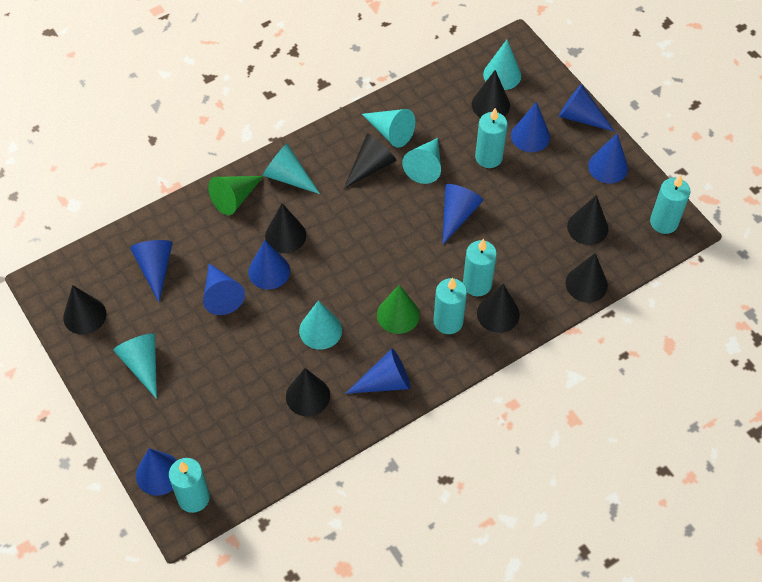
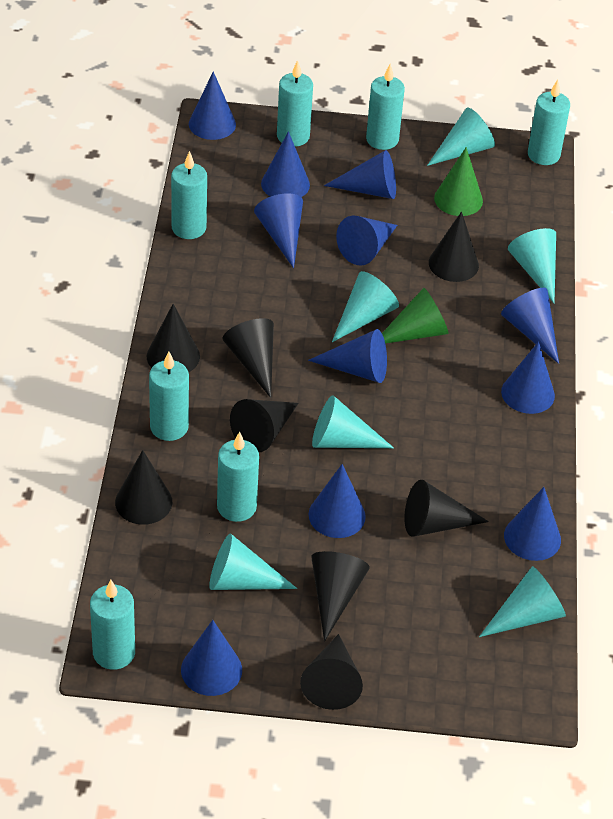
blue cone: [130,240,173,302] [136,448,177,496] [203,263,245,315] [248,240,290,290] [345,348,411,394] [442,184,483,245] [511,102,550,152] [559,84,615,132] [588,133,628,184] = 9 -> [181,620,242,696] [189,71,236,140] [254,193,303,268] [261,131,310,197] [308,329,387,383] [309,464,366,538] [324,150,396,199] [336,216,397,266] [501,288,559,364] [501,342,555,414] [504,487,561,561] = 11
turquoise candle: [169,458,210,513] [434,278,467,334] [463,239,497,296] [475,108,508,168] [650,175,690,234] = 5 -> [90,580,135,670] [149,352,189,441] [171,151,207,239] [217,432,259,522] [277,60,313,147] [366,64,405,150] [528,80,570,165] = 7

